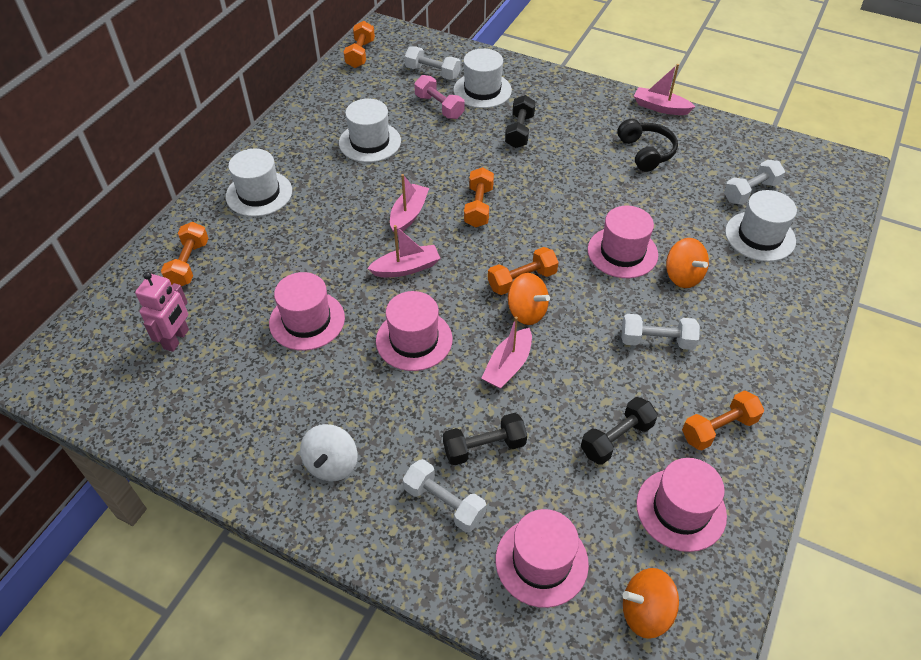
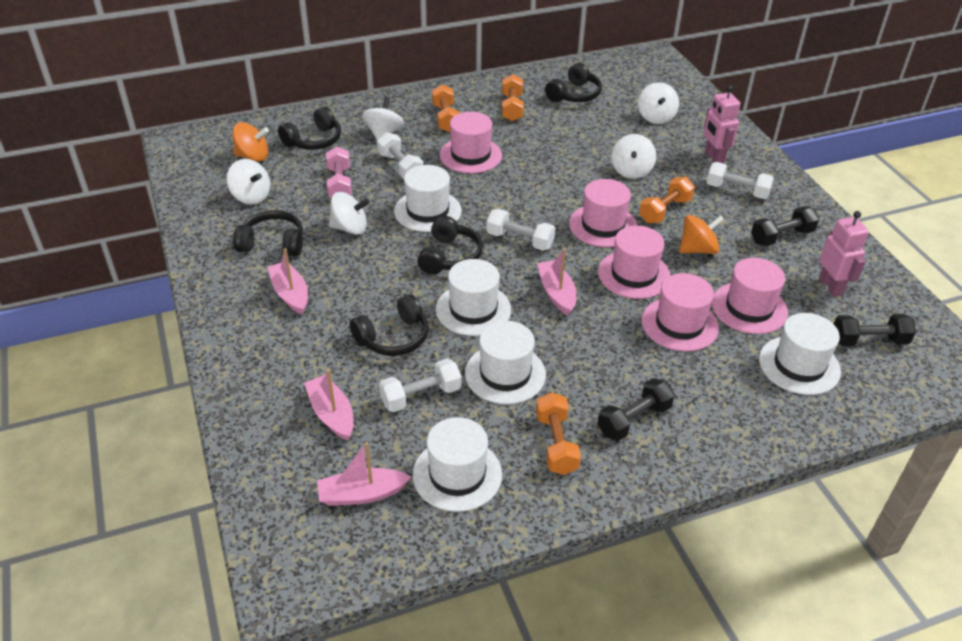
black headphones: [617,119,678,172] = 1 -> [233,210,303,256] [278,107,341,150] [350,294,429,356] [417,216,483,274] [545,63,602,102] = 5
orange dumbbell: [161,222,209,286] [344,21,375,68] [464,167,494,228] [488,247,558,295] [682,391,764,451] = 5 -> [432,84,459,133] [502,74,524,121] [536,392,581,475] [639,177,695,223] = 4
orange spinning top: [508,273,550,325] [623,568,679,639] [666,238,709,288] = 3 -> [232,122,269,162] [679,215,725,254] = 2
pink robot: [135,272,189,352] = 1 -> [704,85,740,163] [819,211,869,297] = 2
white hat: [226,149,292,217] [339,99,401,163] [454,48,512,108] [725,190,797,262] = 4 -> [394,165,462,232] [413,417,502,512] [436,259,511,336] [465,321,546,404] [759,313,841,395] = 5
white spinning top: [300,424,357,482] = 1 -> [227,159,270,205] [329,192,370,235] [362,97,404,140] [611,134,656,179] [638,82,679,124] = 5

